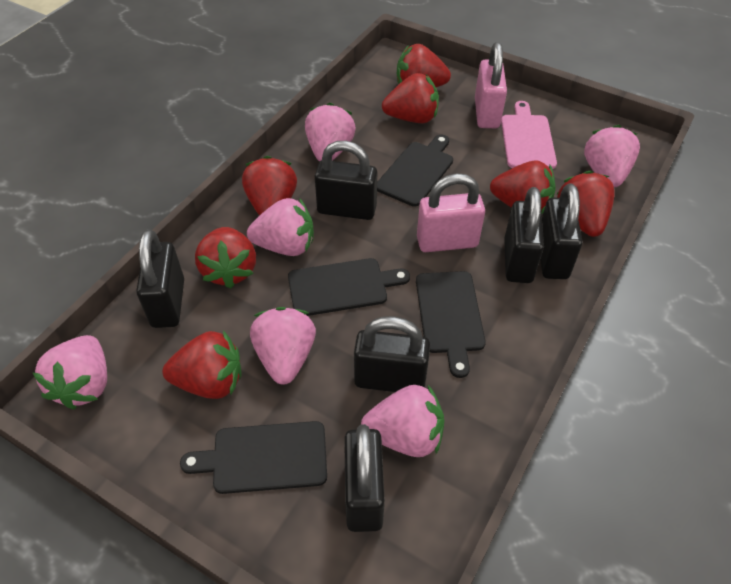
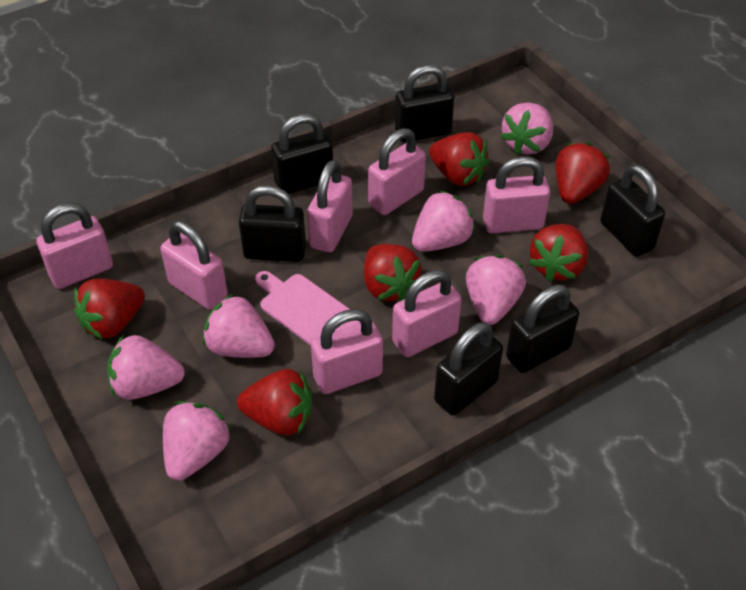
black cutting board: [180,421,327,494] [288,258,410,316] [377,135,453,207] [416,271,486,378] = 4 -> none = 0
pink padlock: [417,173,485,252] [475,42,507,128] = 2 -> [36,203,113,289] [160,221,228,310] [307,160,353,253] [311,309,383,394] [368,128,426,215] [392,270,462,357] [483,156,550,233] = 7
red strawberry: [162,331,241,399] [195,227,256,289] [242,156,297,216] [382,73,439,123] [397,44,451,87] [490,160,556,214] [556,171,615,237] = 7 -> [74,278,145,339] [237,369,312,436] [364,244,421,302] [429,132,490,186] [529,224,588,282] [556,142,610,204] = 6

